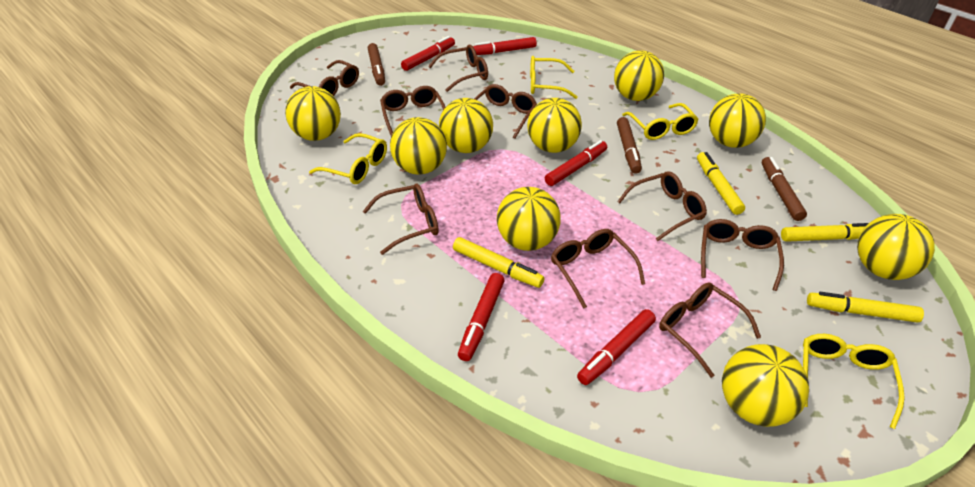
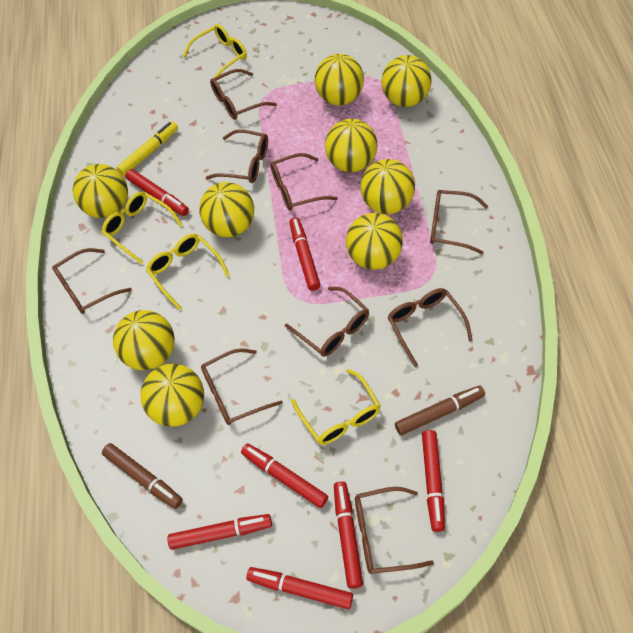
brown marker: [368,43,385,86] [617,117,642,174] [762,157,807,221] = 3 -> [102,443,183,509] [395,386,485,435] = 2
red marker: [401,36,455,71] [458,273,505,361] [473,37,537,55] [545,140,607,186] [577,309,656,385] = 5 -> [125,169,189,216] [167,514,272,550] [241,443,328,508] [246,567,353,609] [289,217,320,291] [334,481,363,589] [422,430,445,532] = 7
yellow marker: [453,237,545,288] [697,152,745,215] [781,223,869,242] [807,292,924,323] = 4 -> [117,121,178,176] = 1

